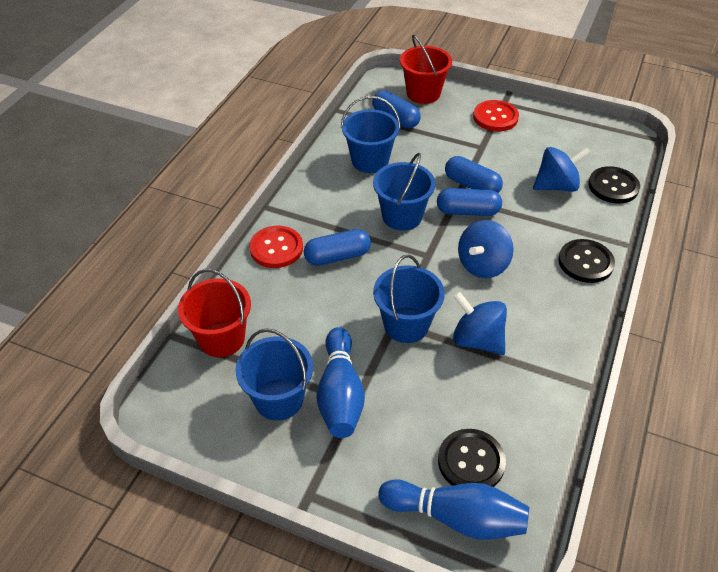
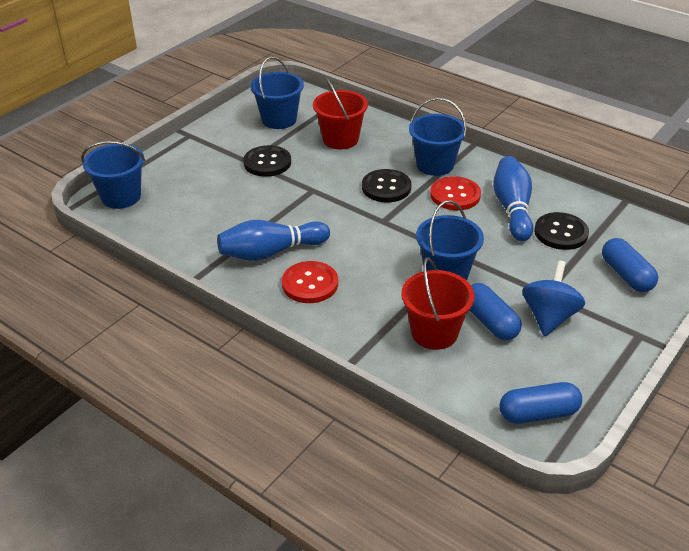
blue capsule: [304,229,371,266] [372,90,421,128] [437,188,502,216] [445,156,503,193] = 4 -> [470,283,522,340] [499,382,582,424] [602,238,658,292] = 3
blue spinning top: [453,291,507,355] [458,220,514,278] [533,147,591,192] = 3 -> [522,260,585,336] = 1

